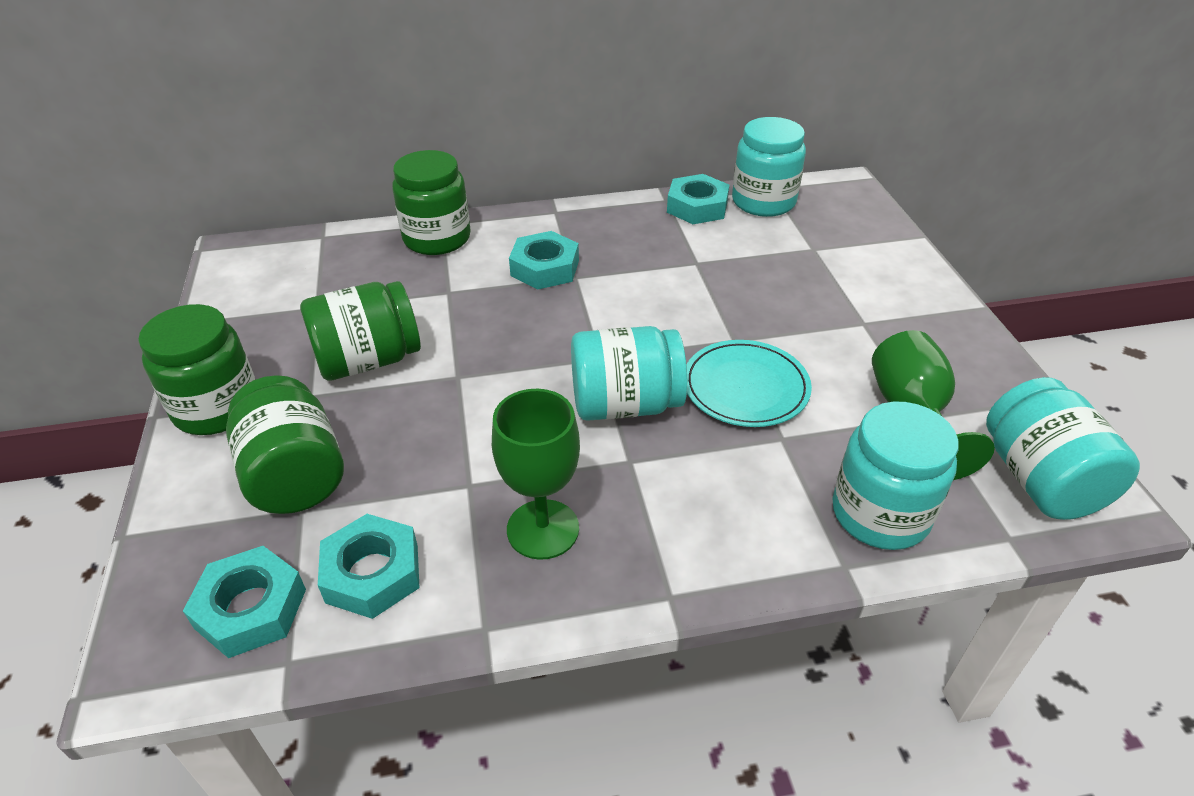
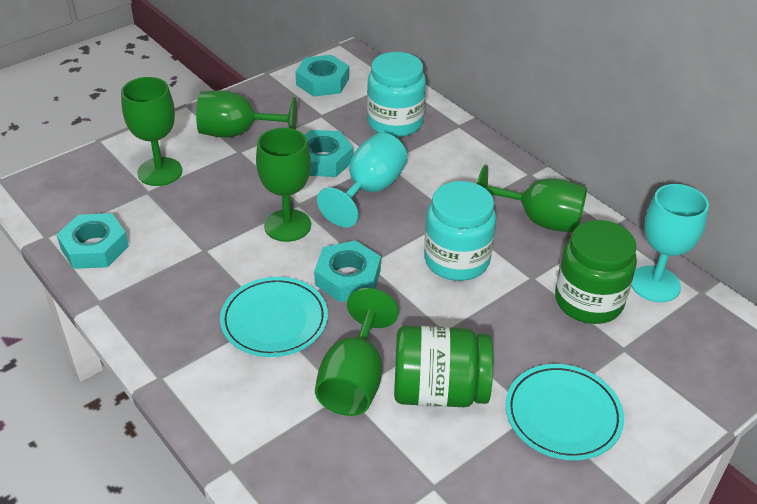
green goblet: [492,389,580,560] [872,330,995,480] = 2 -> [121,77,182,186] [196,90,297,137] [256,128,311,242] [315,288,399,416] [477,165,587,233] = 5
green jar: [138,304,255,435] [226,375,344,514] [300,281,421,381] [392,150,471,255] = 4 -> [394,326,493,407] [555,220,637,324] = 2
turquoise goblet: none = 0 -> [317,132,408,227] [631,184,709,302] = 2
turquoise jar: [571,326,687,421] [732,117,806,217] [832,402,958,550] [986,377,1140,520] = 4 -> [367,52,426,137] [424,181,496,281] = 2
turquoise plate: [687,340,812,427] = 1 -> [220,277,328,357] [505,364,624,460] = 2

